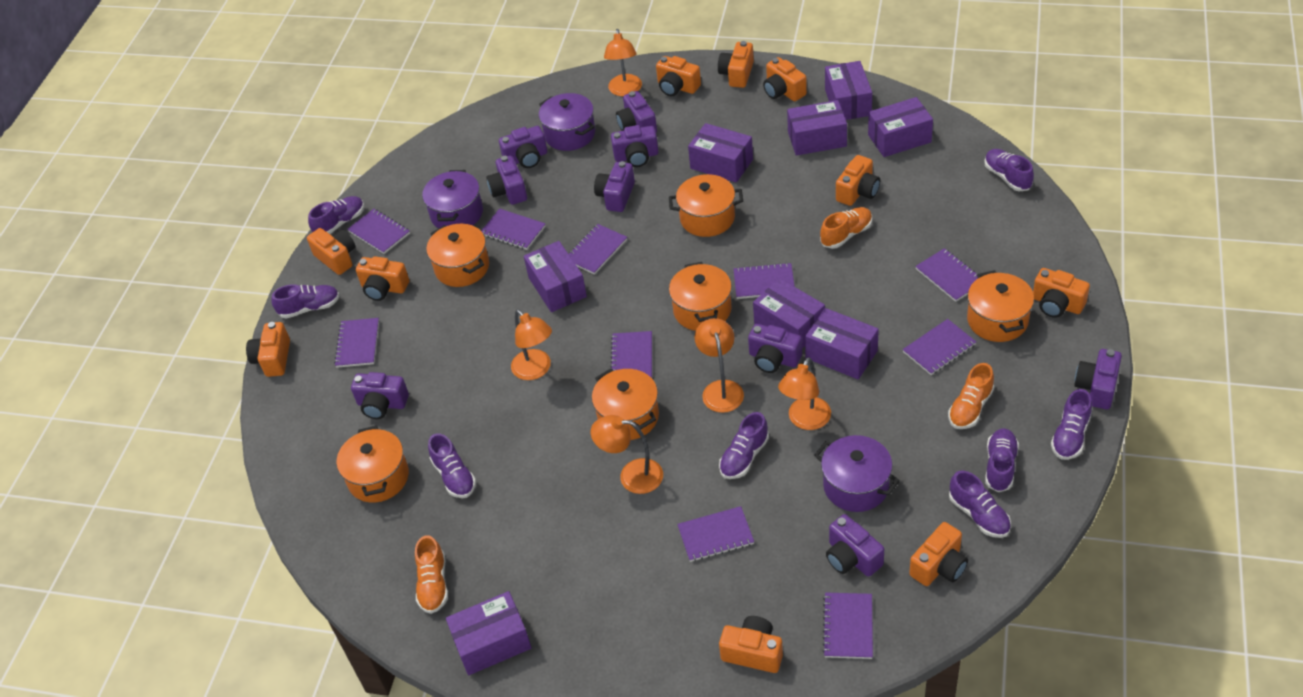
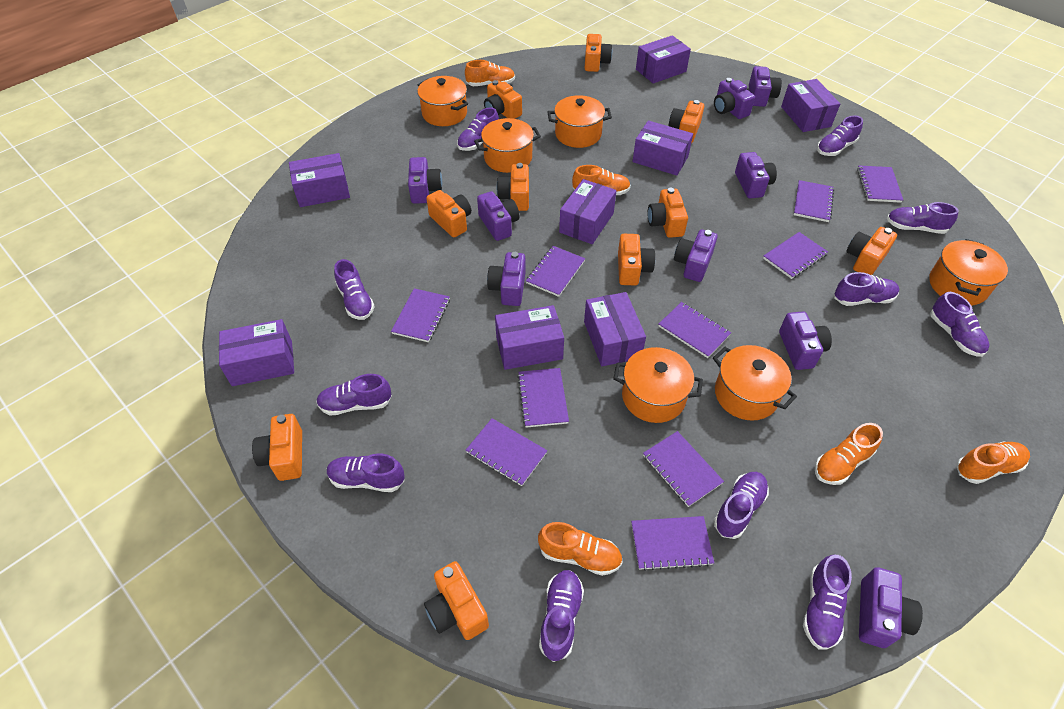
orange lamp: [511,309,552,380] [591,415,663,494] [604,29,642,96] [695,318,744,413] [778,357,831,430] = 5 -> none = 0
orange shoe: [415,535,448,614] [820,207,872,249] [948,363,994,429] = 3 -> [465,60,515,86] [538,522,623,576] [572,165,631,195] [815,423,883,485] [956,441,1030,484] = 5
purple pot: [422,170,483,228] [539,93,595,151] [814,435,900,512] = 3 -> none = 0
purple shoe: [271,284,340,319] [308,196,364,234] [428,433,476,498] [719,412,769,479] [949,471,1011,538] [984,149,1034,192] [985,428,1019,492] [1051,389,1092,460] = 8 -> [316,374,392,416] [327,454,405,492] [334,259,375,320] [457,107,499,151] [539,570,584,662] [714,472,769,539] [803,555,852,650] [817,115,863,156] [834,272,899,306] [887,202,959,234] [930,292,989,357] = 11

